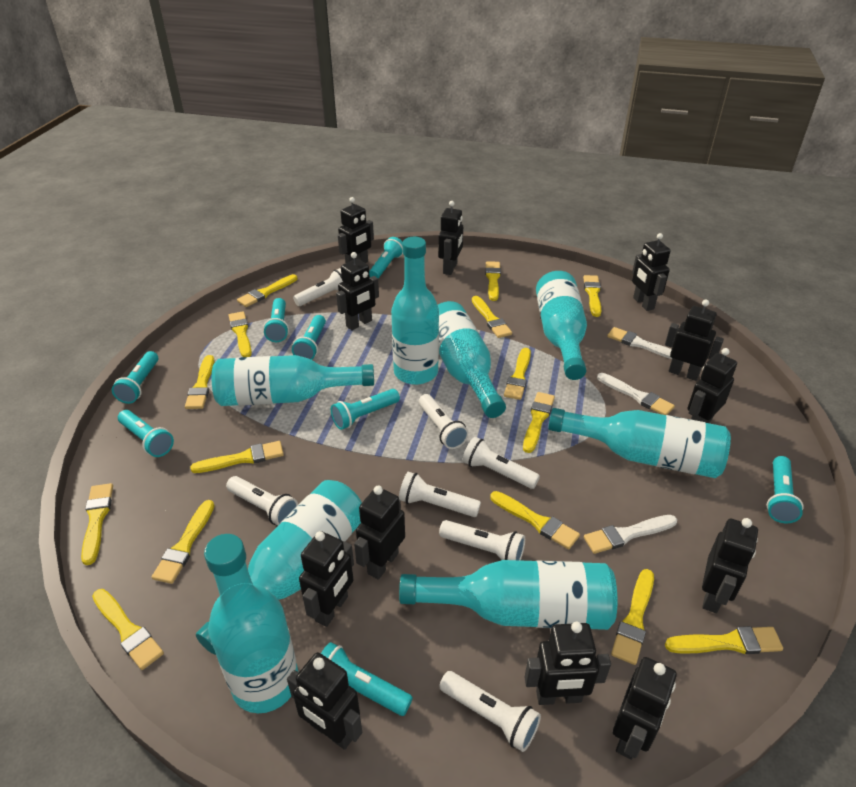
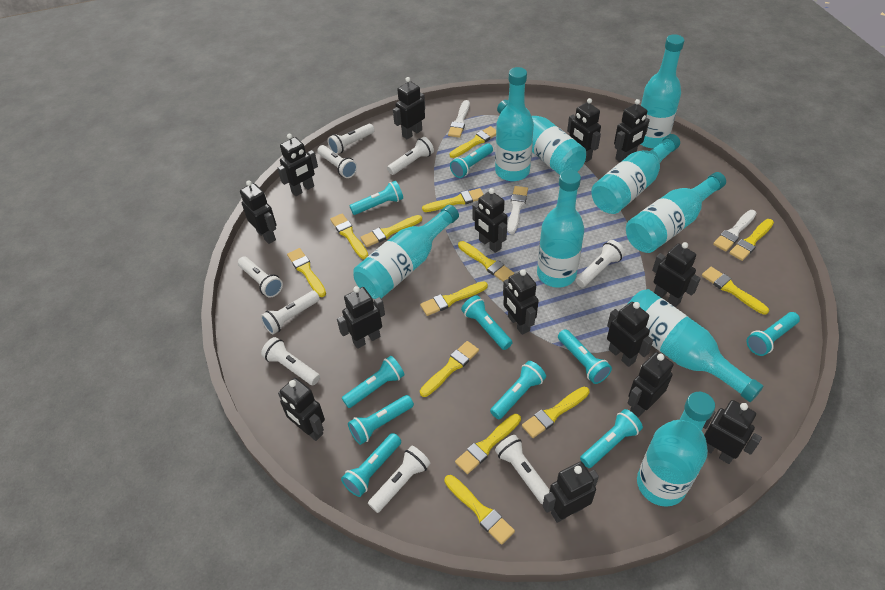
black robot: [287,652,362,750] [299,531,354,627] [336,252,379,330] [338,197,374,263] [354,486,405,580] [438,201,463,275] [524,622,611,705] [613,657,677,760] [632,233,671,311] [665,299,724,381] [687,348,737,423] [702,518,758,613] = 12 -> [240,180,277,244] [278,134,318,196] [278,378,325,441] [337,286,385,349] [393,77,425,139] [472,188,508,253] [503,269,539,335] [543,462,599,523] [567,98,601,162] [607,302,653,367] [614,99,650,162] [628,352,673,417] [652,242,701,307] [703,400,762,464] = 14
turquoise bottle: [196,480,362,655] [204,534,298,713] [212,355,374,406] [391,237,439,385] [399,560,617,630] [438,301,506,418] [536,271,587,380] [548,408,731,478] = 8 -> [353,205,459,299] [495,67,534,181] [497,100,586,175] [537,170,584,288] [591,134,680,214] [626,172,726,253] [628,289,763,402] [637,392,715,507] [641,34,684,148] = 9
turquoise flashlight: [112,351,158,404] [118,410,174,457] [263,298,289,342] [292,315,326,360] [321,642,413,716] [331,389,400,430] [369,237,403,279] [767,456,804,523] = 8 -> [341,433,401,497] [342,356,405,408] [348,395,414,445] [350,181,403,215] [450,143,493,178] [461,295,512,350] [490,361,546,419] [558,329,612,384] [580,409,643,468] [746,312,800,356] = 10
white flashlight: [226,476,298,525] [293,268,344,306] [399,472,481,517] [419,394,469,449] [439,520,525,561] [439,671,541,752] [463,437,540,489] = 7 -> [238,257,283,298] [261,291,320,335] [261,337,320,385] [317,145,357,178] [328,124,375,154] [368,446,431,513] [387,137,434,175] [495,435,550,505] [576,240,625,288] = 9
yellow brush: [81,483,113,565] [92,589,164,670] [152,500,215,584] [185,355,215,409] [190,441,284,473] [229,311,252,357] [237,274,297,307] [472,296,512,338] [485,261,501,301] [490,491,580,549] [504,348,531,400] [523,392,555,453] [583,275,601,317] [611,569,654,665] [665,626,783,654] = 15 -> [287,248,326,297] [330,214,368,259] [360,215,422,247] [420,281,488,316] [420,341,479,397] [422,188,484,212] [444,475,515,545] [450,126,496,158] [455,414,521,474] [458,241,514,282] [522,387,589,438] [702,267,769,315] [729,219,774,261] = 13

